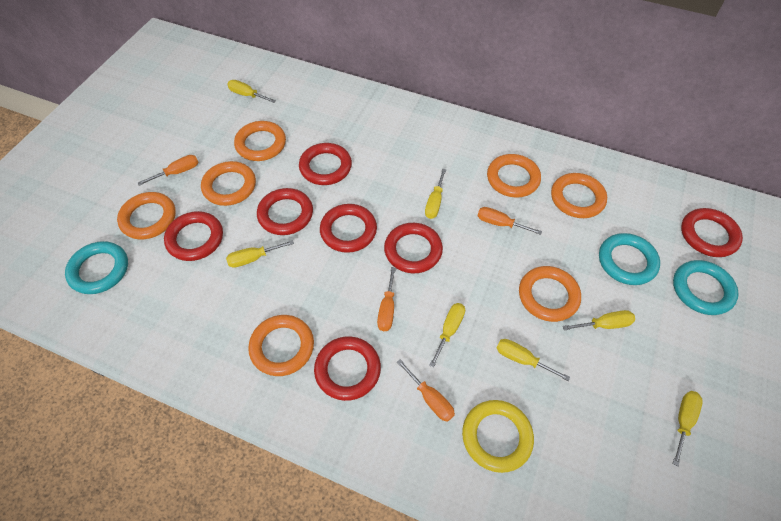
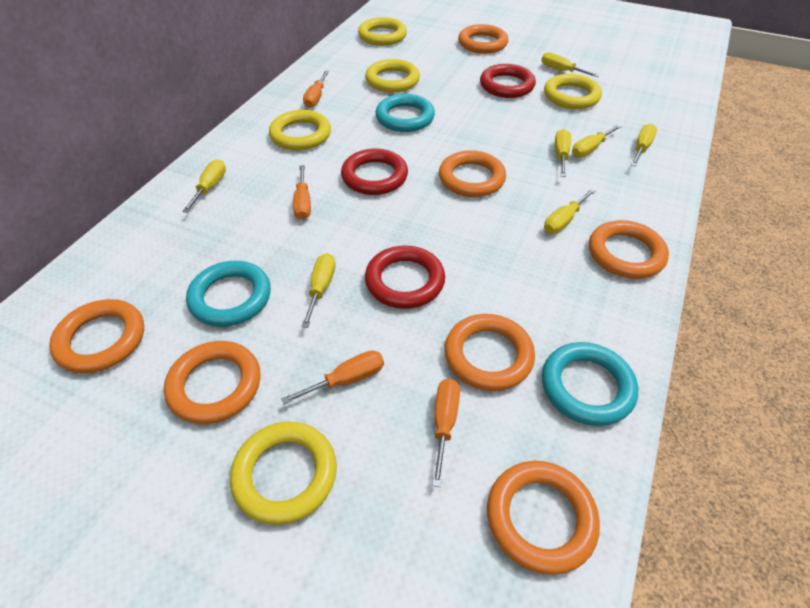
red ring: [164,211,223,261] [257,188,313,235] [299,143,352,185] [314,336,381,401] [320,204,377,253] [384,223,443,273] [681,208,743,257] = 7 -> [341,148,408,195] [365,245,445,309] [480,64,536,98] = 3
yellow ring: [462,400,534,473] = 1 -> [230,421,337,525] [269,110,331,151] [358,17,407,46] [365,59,420,93] [544,74,602,109] = 5

